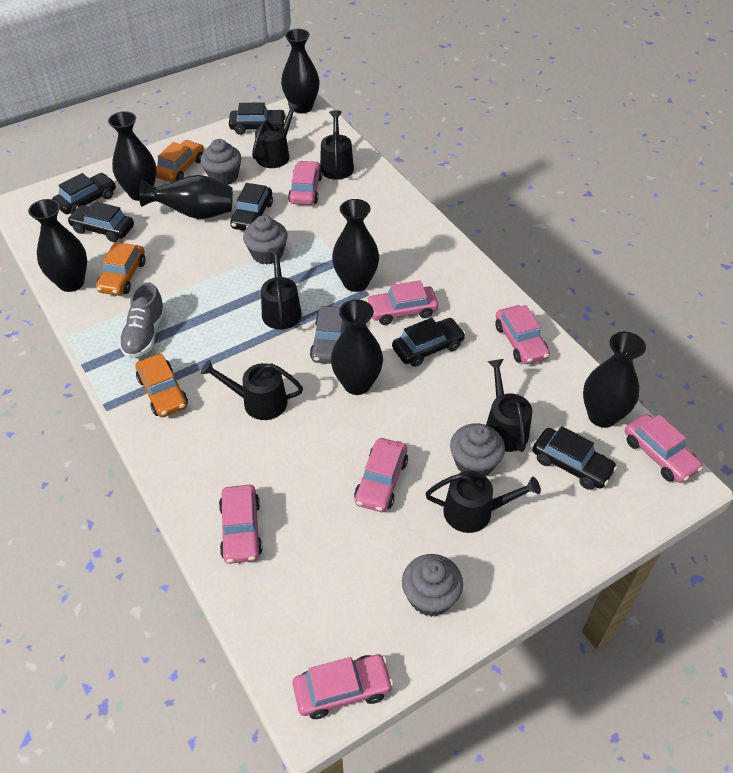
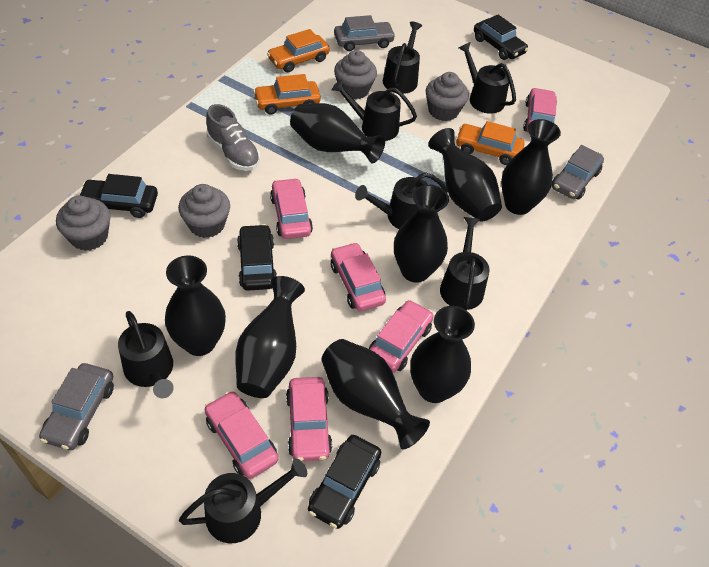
black car: [52,173,116,214] [67,201,134,242] [229,102,286,135] [230,183,273,231] [392,318,466,367] [533,426,617,490] = 6 -> [78,174,158,218] [237,224,277,291] [308,435,381,529] [474,14,528,60] = 4
black vase: [28,199,87,292] [108,111,156,201] [139,175,233,219] [281,29,320,113] [331,299,383,395] [332,199,379,292] [583,332,646,428] = 7 -> [165,255,226,356] [235,276,305,398] [290,103,385,164] [322,339,430,449] [394,185,449,283] [410,306,475,403] [428,128,502,222] [501,119,561,215] = 8
black watering can: [201,360,303,420] [252,102,299,168] [261,247,302,329] [320,110,354,180] [426,471,541,533] [486,359,532,452] = 6 -> [118,311,174,398] [179,458,307,543] [332,79,417,141] [355,172,448,229] [383,22,422,94] [440,217,490,310] [459,42,516,114] = 7
grey car: [310,306,347,364] = 1 -> [39,363,114,450] [334,15,396,51] [552,145,604,200] = 3
pink car: [219,485,263,564] [288,161,322,205] [293,654,393,719] [354,438,408,512] [366,280,438,325] [495,305,550,364] [625,414,703,483] = 7 -> [205,391,278,479] [270,178,313,239] [286,377,332,462] [331,242,386,311] [369,300,434,373] [523,88,557,133] = 6

